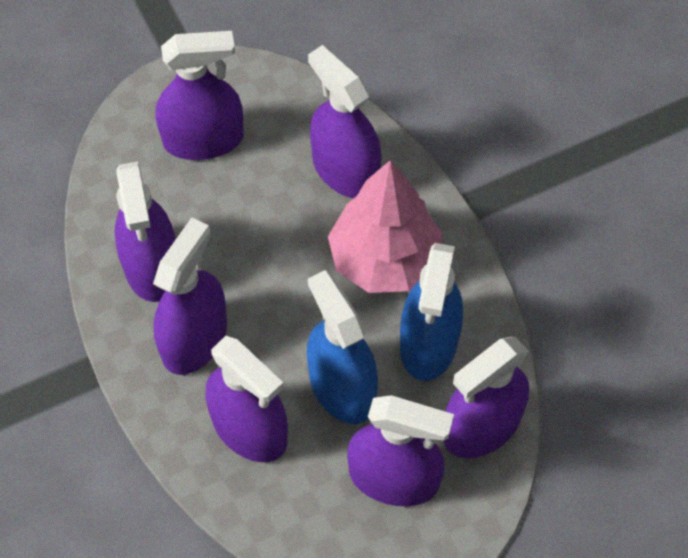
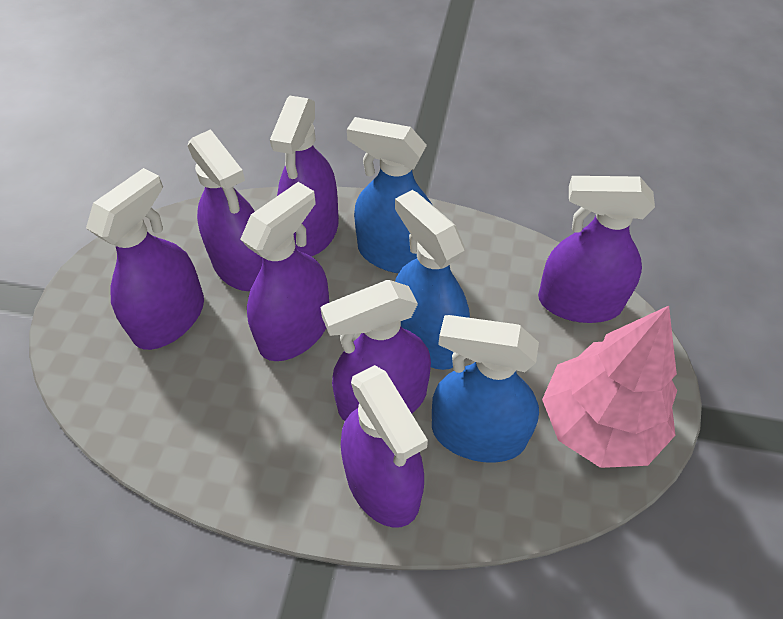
blue spray bottle: [307,270,378,424] [400,243,463,381] = 2 -> [347,117,432,273] [395,190,470,370] [432,315,539,463] = 3

